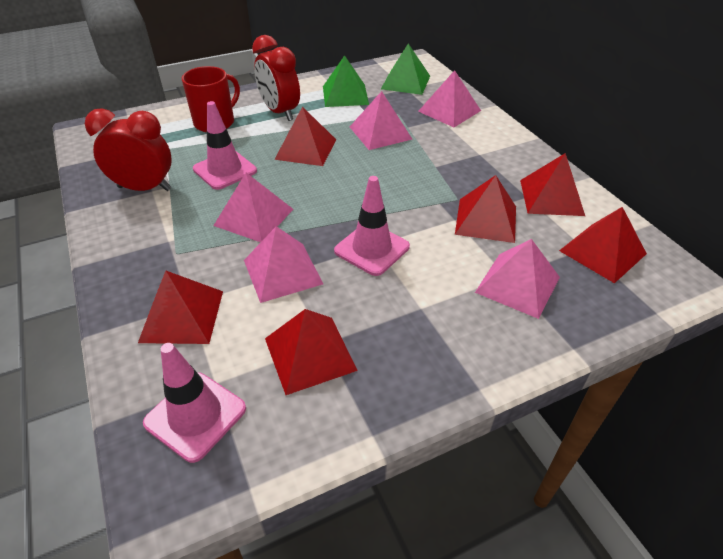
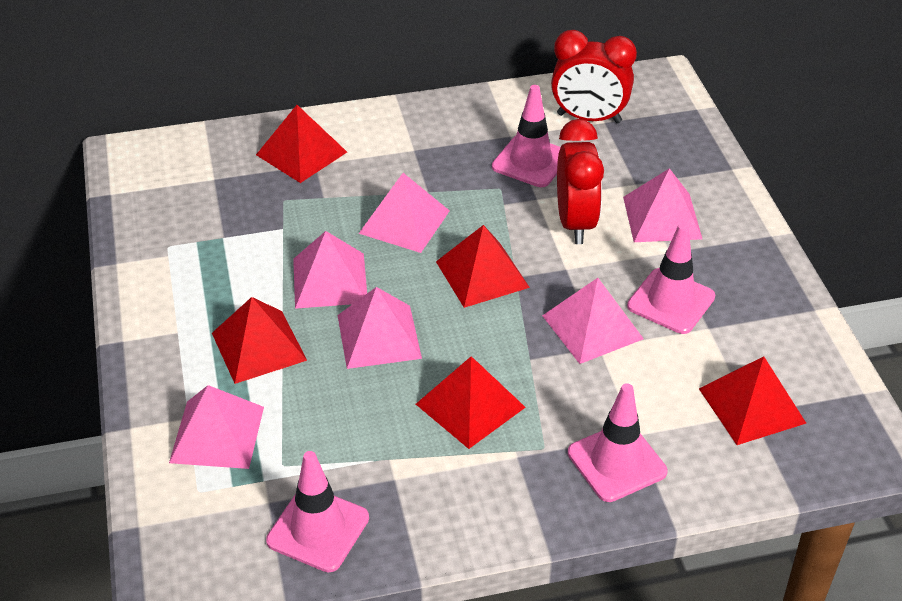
green pyramid: [323,55,369,107] [381,43,430,95] = 2 -> none = 0
pink pyramid: [213,173,293,242] [244,226,323,303] [350,91,412,150] [418,70,481,127] [475,239,560,319] = 5 -> [169,385,264,469] [293,231,367,309] [338,287,422,369] [358,173,450,253] [542,278,644,364] [623,168,702,242] = 6
pink traffic cone: [143,343,246,463] [193,101,257,190] [334,176,410,276] = 3 -> [266,451,369,572] [492,85,561,187] [568,383,667,502] [627,223,715,334] = 4
red mug: [182,66,240,133] = 1 -> none = 0
red pyramid: [138,271,223,344] [265,309,358,395] [274,106,336,166] [455,175,516,243] [520,153,585,216] [559,207,647,283] = 6 -> [212,297,307,384] [256,105,347,183] [416,356,526,449] [436,225,530,308] [699,356,807,445] = 5

